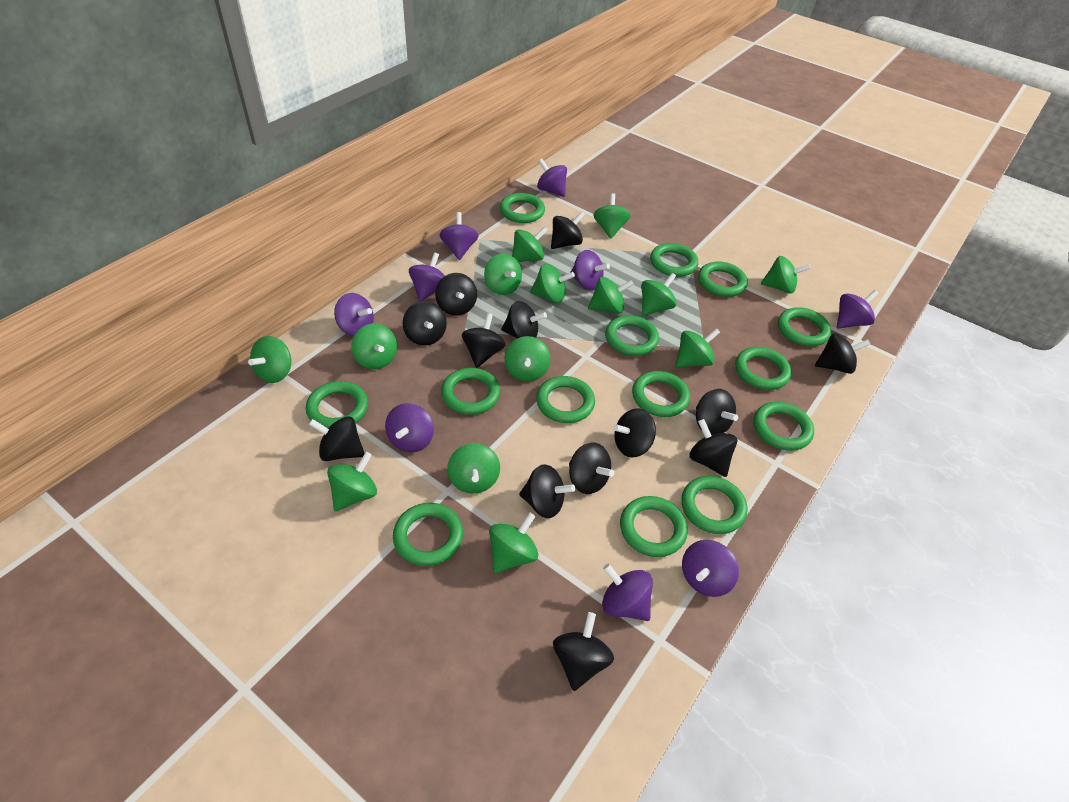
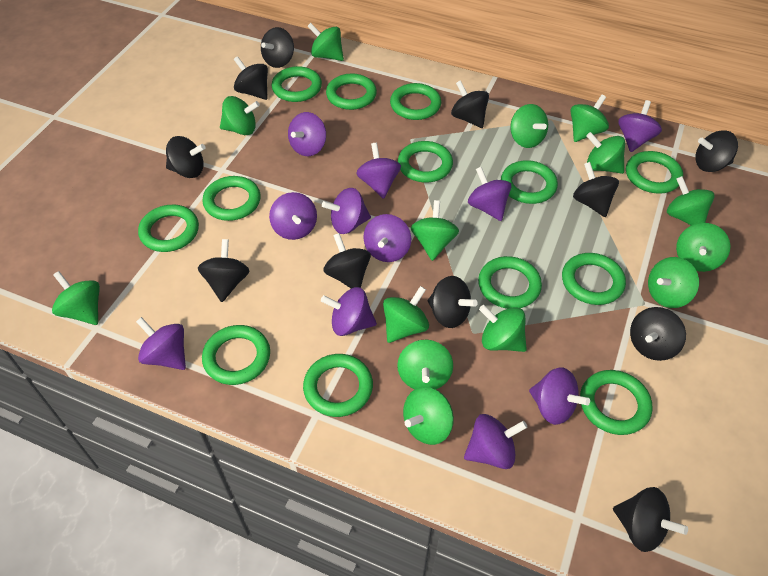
black spinning top: [309,416,365,461] [403,301,447,346] [435,273,477,316] [462,313,505,368] [501,301,547,338] [519,464,575,518] [551,211,585,249] [553,612,614,691] [569,443,614,494] [613,408,656,458] [689,419,737,477] [696,389,738,435] [815,334,870,374] = 13 -> [166,136,205,178] [198,239,249,302] [234,56,268,100] [261,27,294,68] [323,233,371,288] [428,276,478,328] [451,80,489,128] [573,162,619,217] [613,487,688,552] [630,307,686,361] [695,131,738,172] = 11
green ring: [306,381,368,428] [393,503,463,566] [441,368,500,415] [500,193,545,223] [536,376,595,423] [605,315,659,356] [620,496,688,557] [632,371,690,417] [650,243,698,277] [681,476,748,534] [698,261,748,297] [735,347,792,390] [754,402,814,451] [778,307,831,347] = 14 -> [138,205,199,252] [202,176,261,221] [202,325,270,385] [272,66,322,102] [303,354,373,417] [326,73,377,110] [390,83,441,120] [398,141,453,183] [478,256,542,309] [501,160,558,204] [562,253,626,305] [580,370,653,435] [626,151,683,194] = 13
purple spinning top: [334,293,374,336] [385,403,434,452] [409,252,445,301] [440,212,479,260] [537,159,567,197] [570,250,610,290] [602,564,653,621] [682,540,739,597] [837,290,878,329] = 9 -> [136,317,186,370] [269,192,317,240] [288,112,326,156] [321,287,377,336] [322,188,371,234] [356,143,401,199] [364,214,411,262] [464,414,527,469] [468,167,511,221] [529,367,590,425] [618,100,662,152] = 11

